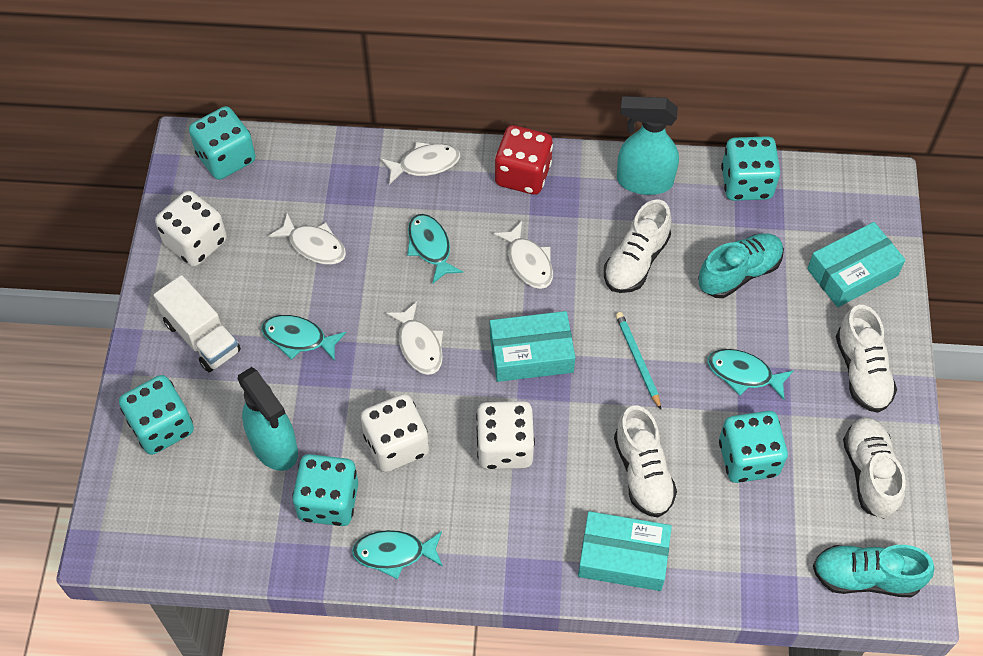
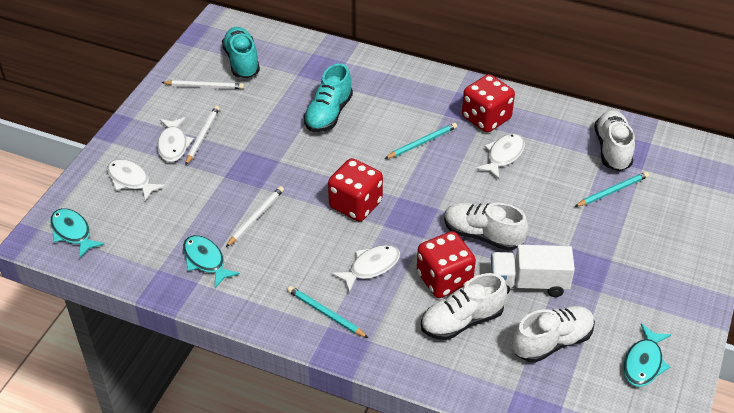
red dice: [495,125,553,195] = 1 -> [328,158,383,222] [417,231,476,298] [462,74,515,133] = 3
turquoise box: [490,311,575,382] [578,511,672,591] [807,222,905,307] = 3 -> none = 0
turquoise dice: [119,375,194,455] [189,106,256,180] [292,454,358,526] [719,411,788,483] [721,136,780,201] = 5 -> none = 0
turquoise fish: [261,315,346,361] [352,530,443,579] [407,214,463,284] [707,349,794,400] = 4 -> [50,208,105,259] [183,235,240,288] [623,323,671,387] = 3
turquoise pencil: [615,312,661,410] = 1 -> [287,286,368,338] [385,123,457,159] [574,172,649,207] = 3
turquoise spray bottle: [238,367,298,471] [617,96,679,195] = 2 -> none = 0
white dice: [155,191,227,267] [361,394,429,472] [476,401,535,469] = 3 -> none = 0
white pencil: none = 0 -> [161,80,244,89] [185,106,220,165] [226,186,284,247] = 3

